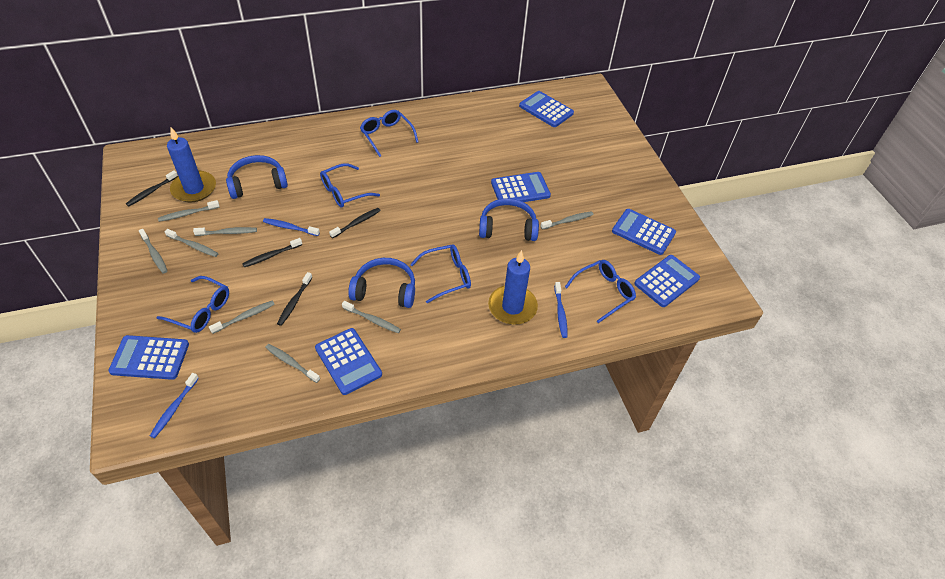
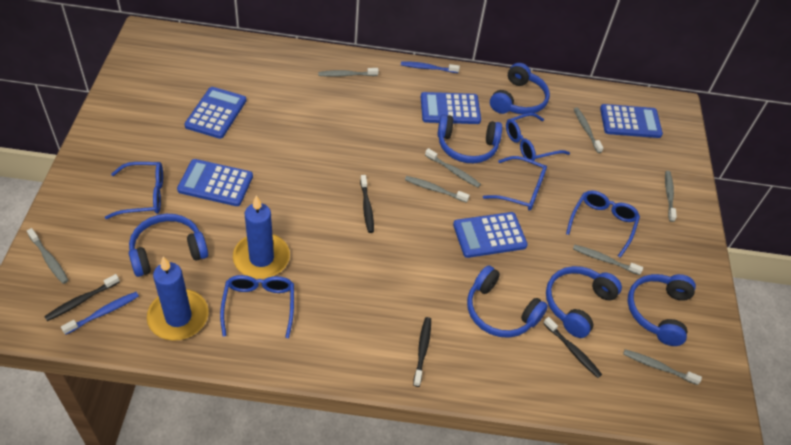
blue calculator: [108,335,189,380] [315,328,382,395] [491,172,551,206] [519,91,574,127] [612,209,676,255] [634,255,700,307] = 6 -> [177,159,253,206] [184,87,247,139] [421,92,481,124] [453,212,528,258] [600,104,663,138] = 5
blue headphones: [226,155,288,199] [348,258,415,308] [479,198,539,241] = 3 -> [129,214,208,277] [437,114,502,163] [467,265,548,338] [490,63,550,114] [546,266,622,338] [627,274,696,346] = 6
blue toothbrush: [150,373,199,438] [263,218,320,236] [554,282,568,338] = 3 -> [61,292,139,335] [401,61,460,73] = 2

